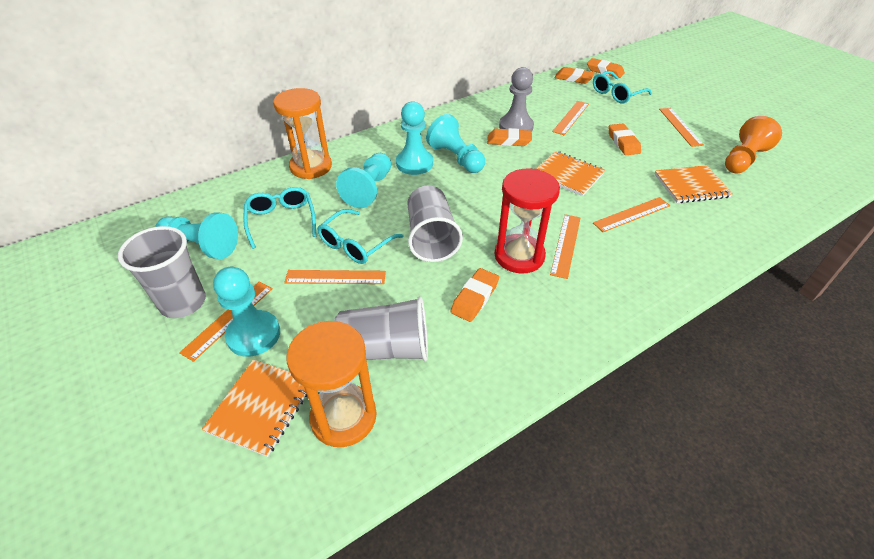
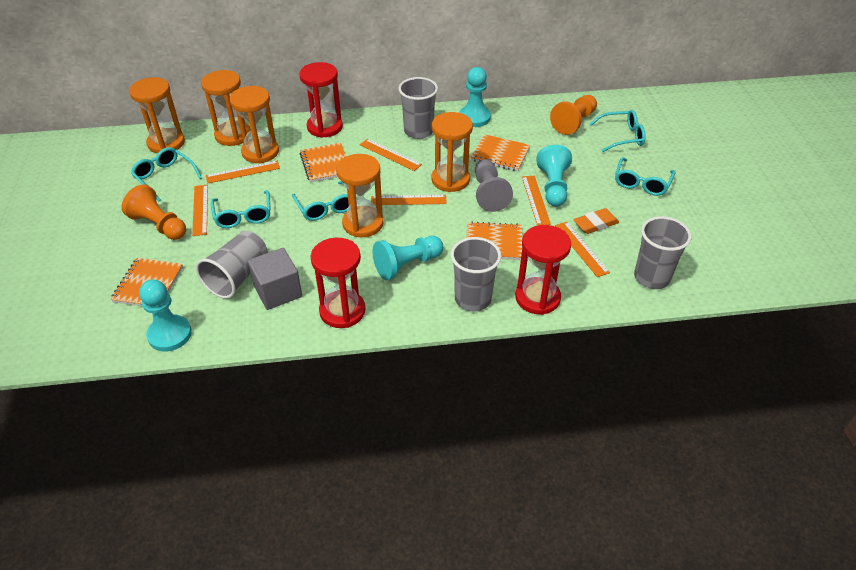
grey cube: none = 0 -> [248,248,302,310] = 1
grey cup: [118,226,206,318] [334,296,428,361] [407,185,463,262] = 3 -> [196,231,268,299] [398,77,438,139] [451,237,501,311] [634,216,691,289] = 4
orange eraser: [450,268,499,322] [487,128,532,146] [554,67,595,84] [587,58,625,78] [608,124,641,155] = 5 -> [573,208,619,234] = 1
orange hourglass: [273,88,332,179] [286,321,377,447] = 2 -> [129,77,185,153] [201,70,251,146] [230,86,279,163] [336,154,383,237] [432,112,473,192] = 5
orange notebook: [202,359,307,457] [536,151,605,196] [654,165,733,203] = 3 -> [110,258,183,307] [300,143,346,182] [467,222,522,260] [471,134,530,171] = 4
orange pawn: [725,116,782,173] = 1 -> [122,184,186,240] [550,95,597,135] = 2
red hourglass: [494,169,560,274] = 1 -> [299,62,343,138] [310,238,365,328] [515,225,571,315] = 3
turquoise glasses: [243,187,316,249] [317,209,404,264] [593,71,652,103] = 3 -> [131,147,202,201] [211,190,271,228] [292,181,349,221] [590,110,646,152] [615,157,675,196] = 5
turquoise pawn: [155,212,238,259] [213,267,280,357] [336,153,391,208] [396,101,433,175] [426,114,485,173] = 5 -> [139,279,192,351] [373,236,443,280] [459,67,491,127] [537,145,572,207] = 4

